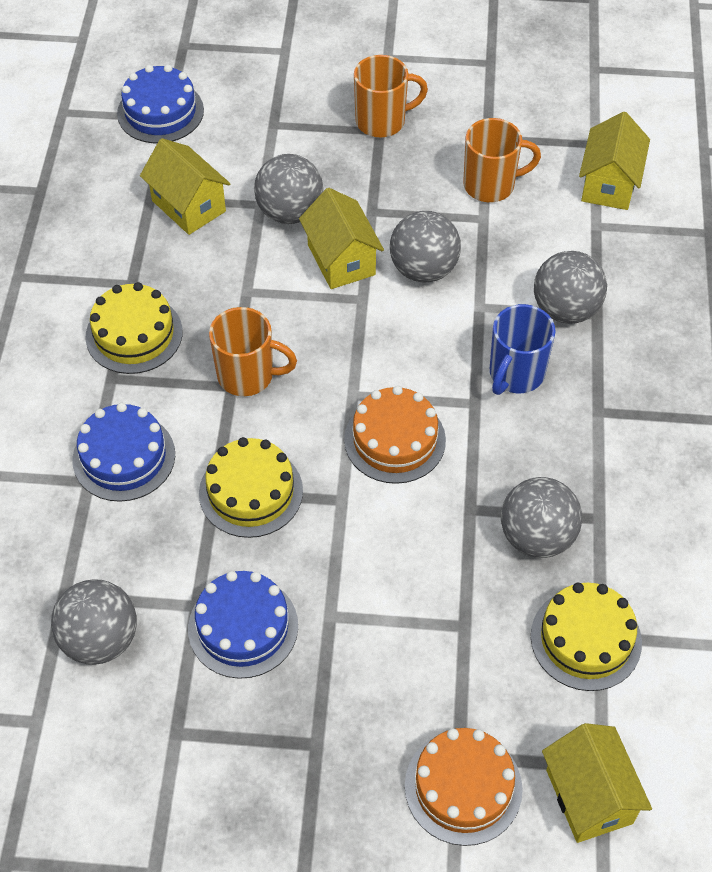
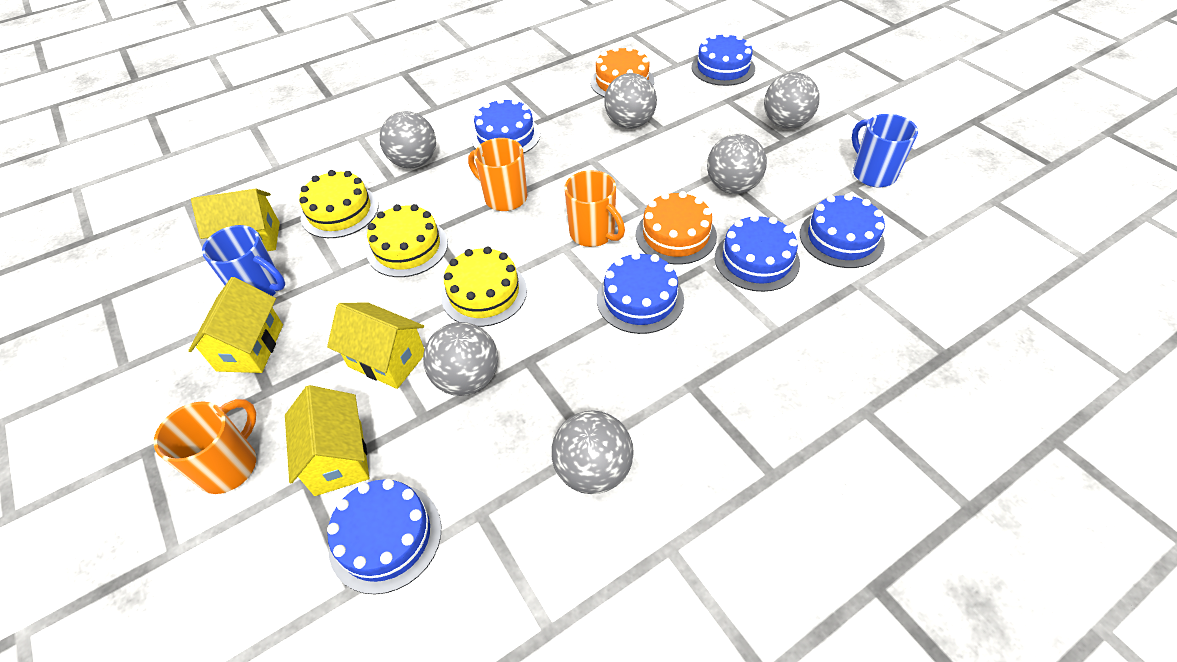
blue cake: [73,403,175,502] [117,65,204,143] [188,571,298,679] = 3 -> [327,479,441,594] [471,98,540,153] [597,252,684,334] [691,32,755,86] [715,214,800,292] [800,193,885,268] = 6
blue mug: [490,304,556,395] = 1 -> [202,225,285,296] [852,114,918,187] = 2
grey ball: [51,579,137,665] [254,154,323,224] [390,211,461,283] [501,477,582,558] [534,251,607,324] = 5 -> [379,111,436,168] [423,322,498,396] [551,410,634,494] [604,73,657,129] [707,134,767,194] [764,72,820,129] = 6

